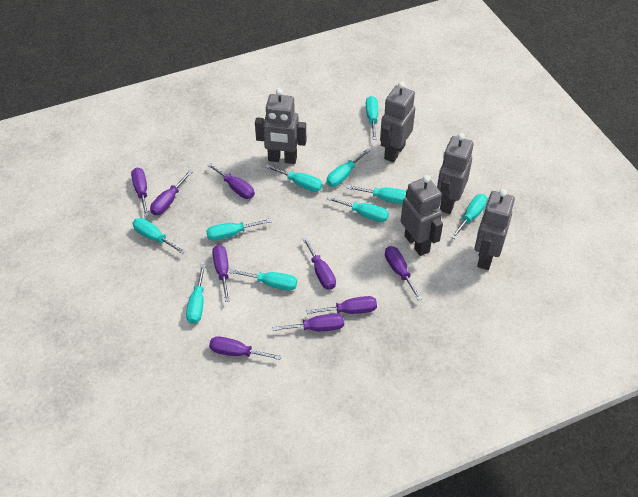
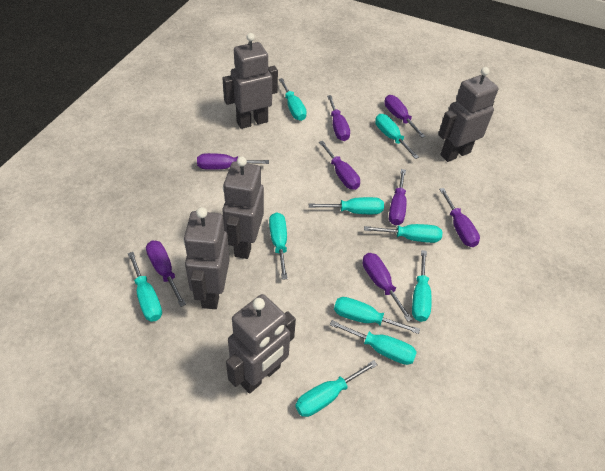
purple screwdriver: [131,167,149,216] [150,171,192,215] [207,163,255,199] [209,336,281,360] [212,245,230,302] [272,314,344,331] [302,237,336,290] [306,296,377,314] [385,246,422,300] = 9 -> [146,241,186,307] [197,153,269,170] [319,141,360,190] [327,95,350,141] [362,253,413,322] [384,95,425,138] [389,169,407,225] [439,188,480,247] = 8

